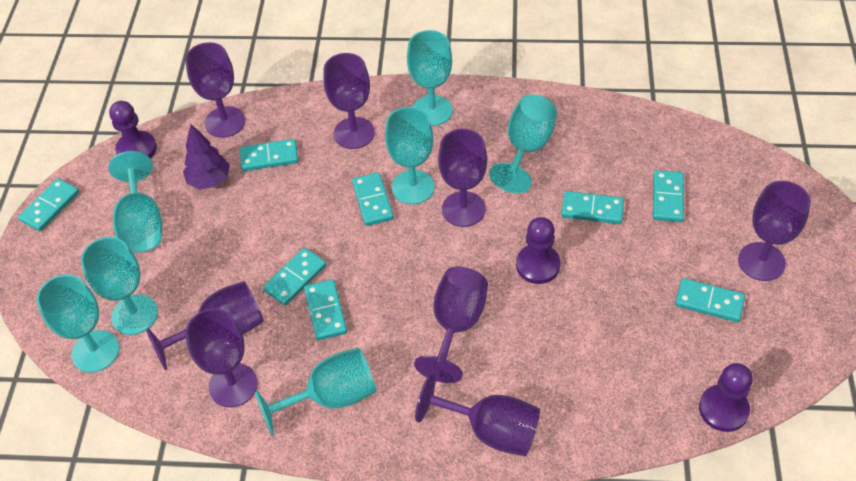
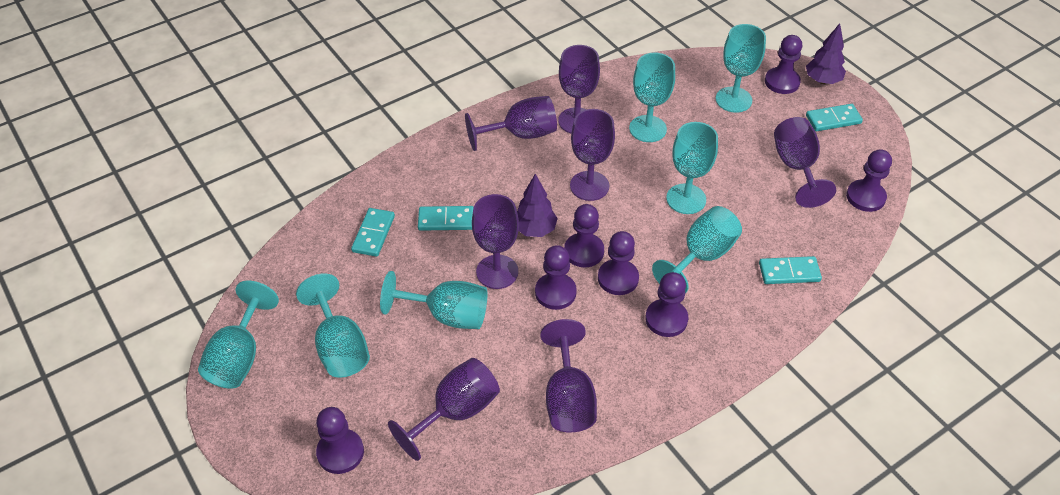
purple goblet: [144,281,264,370] [185,42,245,138] [185,308,258,407] [323,53,375,149] [414,267,488,383] [415,373,540,456] [438,129,487,227] [738,181,811,281] = 8 -> [388,358,500,461] [465,96,557,151] [472,194,519,289] [540,319,597,433] [558,45,600,133] [570,109,615,201] [774,117,836,208] = 7
purple pawn: [109,101,157,158] [516,217,560,284] [699,363,753,432] = 3 -> [316,407,364,474] [535,245,577,310] [564,204,604,267] [598,231,639,295] [645,272,688,337] [765,35,802,94] [846,149,892,212] = 7
purple tree: [183,124,230,189] = 1 -> [517,174,558,237] [806,23,846,84] = 2
turquoise domino: [18,178,79,231] [240,139,298,171] [263,248,326,305] [304,279,347,340] [352,172,394,226] [561,191,624,224] [653,170,684,222] [675,278,745,322] = 8 -> [351,208,395,257] [418,206,474,231] [759,256,822,284] [806,104,863,131] = 4

